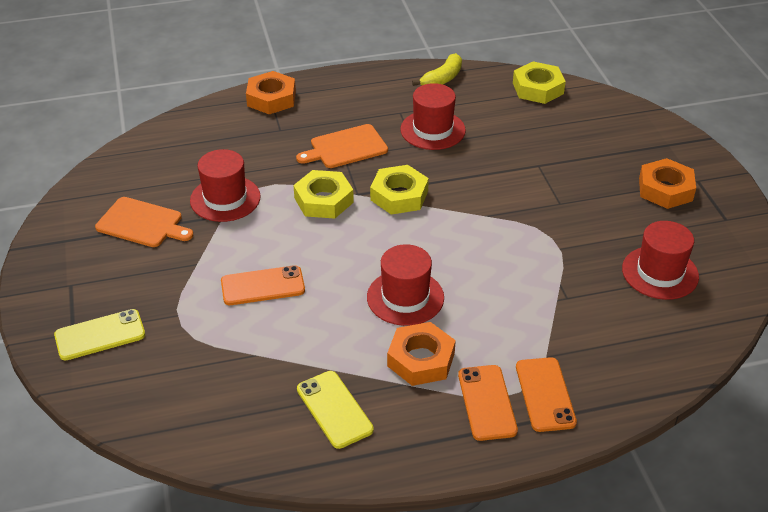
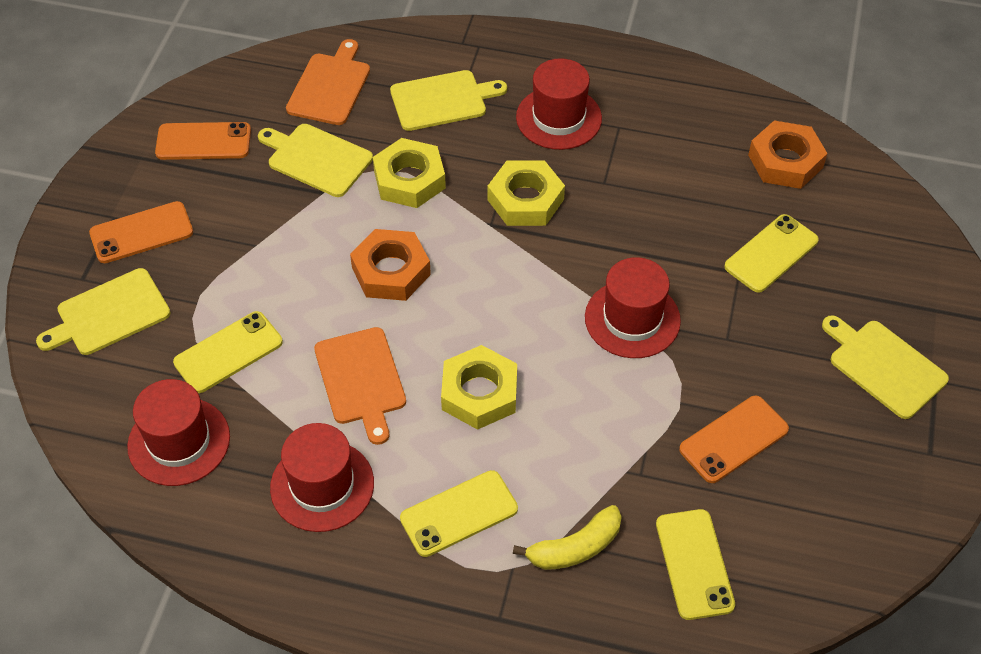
orange nut: [246,71,296,114] [387,322,456,386] [639,158,696,209] = 3 -> [350,229,431,301] [748,120,828,189] = 2
yellow cutting board: none = 0 -> [36,268,170,355] [258,124,373,197] [390,70,507,131] [822,315,949,419] = 4
yellow phone: [54,309,145,361] [297,371,374,449] = 2 -> [173,311,283,393] [400,470,518,557] [656,509,735,620] [724,214,819,293] = 4

